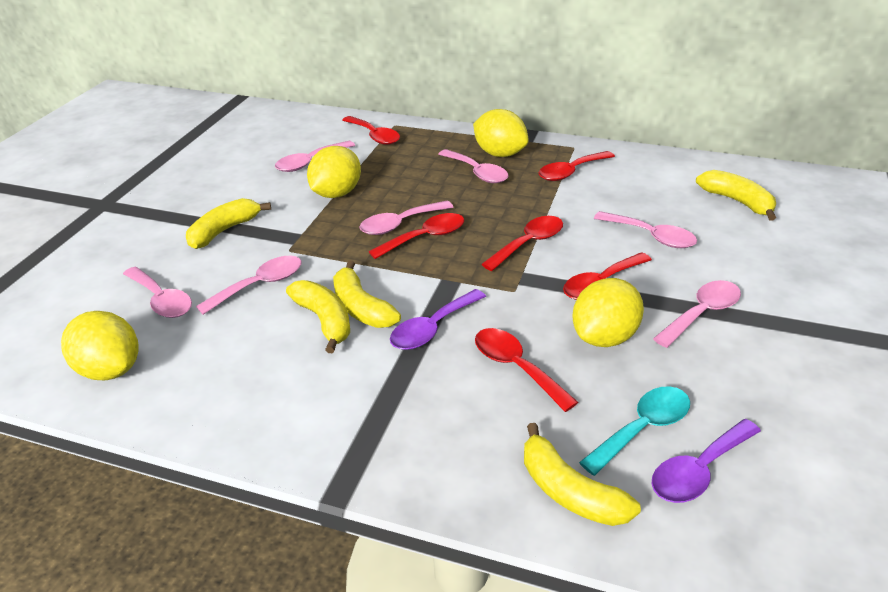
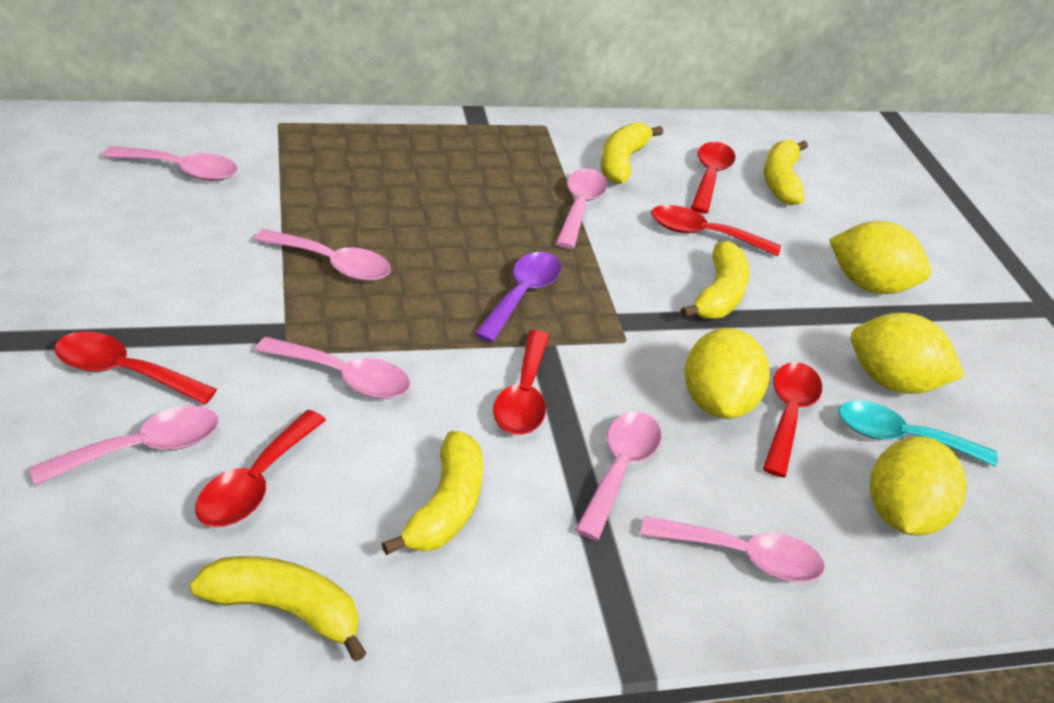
purple spoon: [390,289,486,350] [651,419,761,503] = 2 -> [475,252,561,343] = 1

